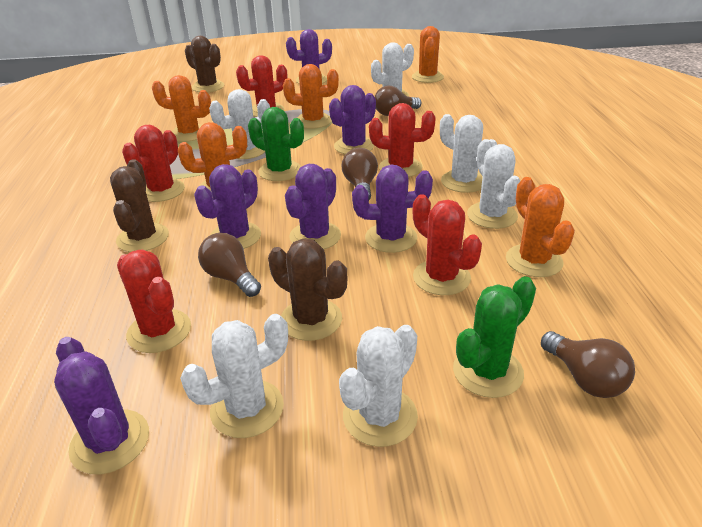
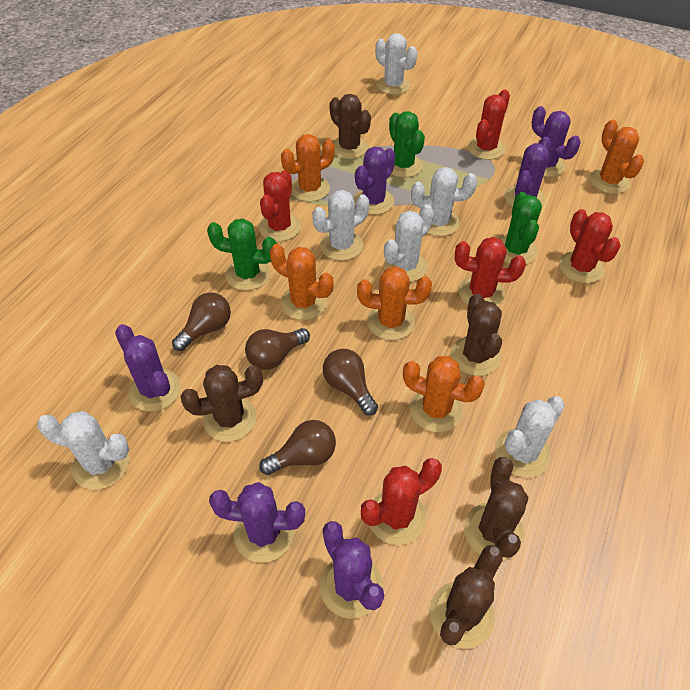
brown cactus: [110,159,169,252] [185,36,224,92] [268,238,347,341] = 3 -> [180,365,263,442] [330,94,371,159] [429,545,503,649] [451,294,502,376] [464,457,528,560] = 5
green cactus: [248,107,304,181] [453,276,536,398] = 2 -> [207,218,277,290] [389,111,425,178] [499,192,542,264] = 3

